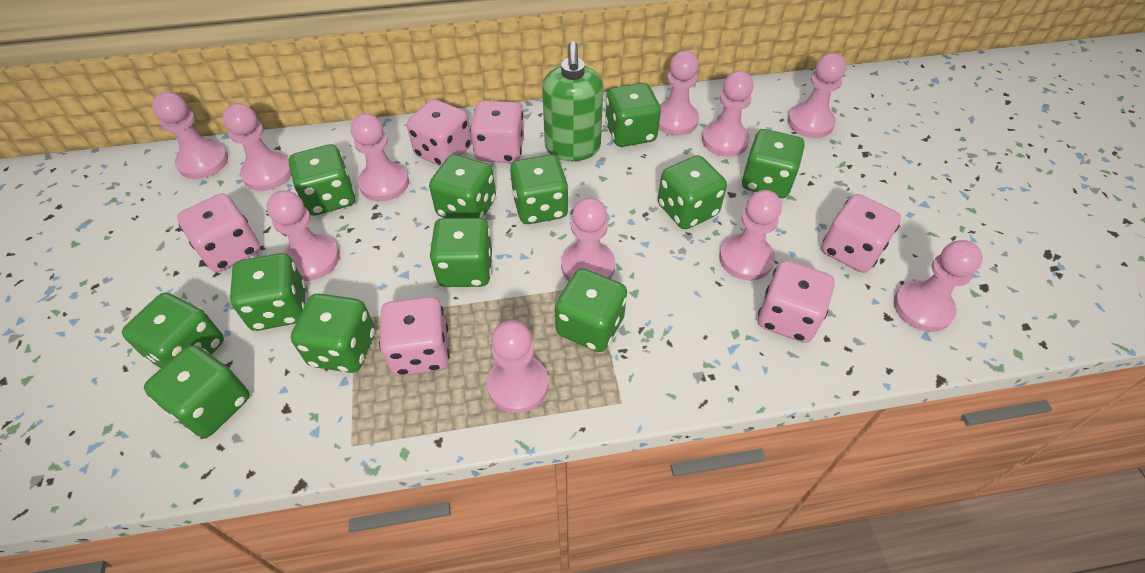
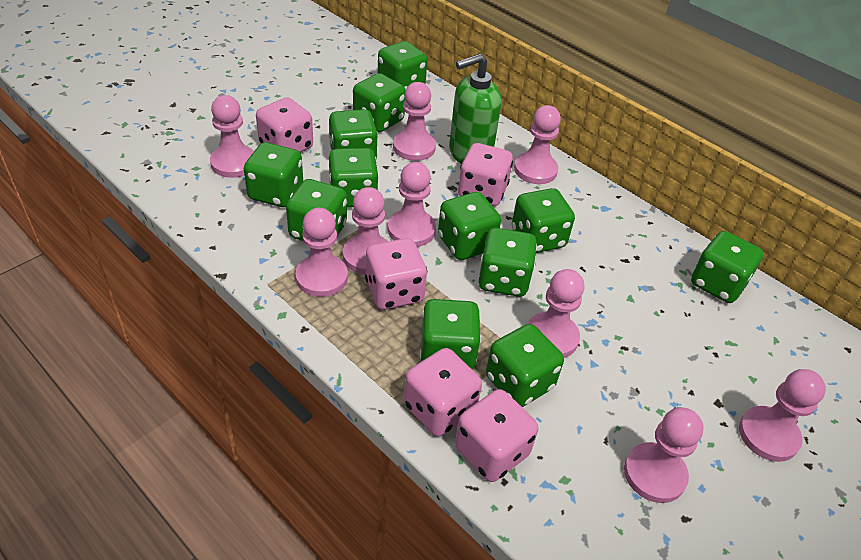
pink dice: [177,193,260,272] [379,296,450,376] [407,99,472,166] [470,100,524,163] [758,260,835,343] [822,194,901,273] = 6 -> [256,97,313,153] [365,238,427,310] [404,348,482,436] [455,389,538,482] [458,143,513,206] = 5
pink pawn: [152,92,228,179] [223,103,291,191] [267,190,340,281] [351,113,409,201] [487,320,549,413] [561,197,615,281] [659,51,699,136] [702,71,754,157] [719,190,782,280] [788,53,846,138] [894,240,983,332] = 11 -> [210,95,254,178] [295,208,348,297] [343,187,388,274] [388,162,436,247] [393,82,436,161] [514,105,561,184] [527,269,585,358] [624,407,704,503] [739,369,826,462] = 9

